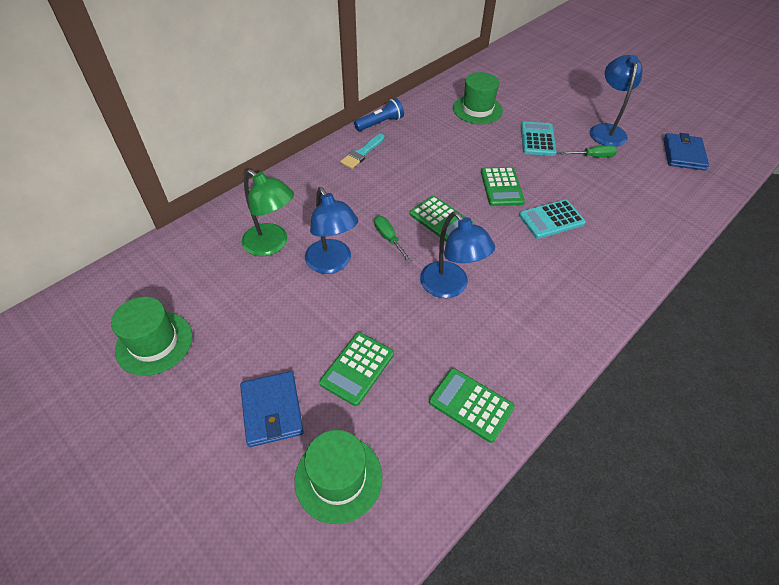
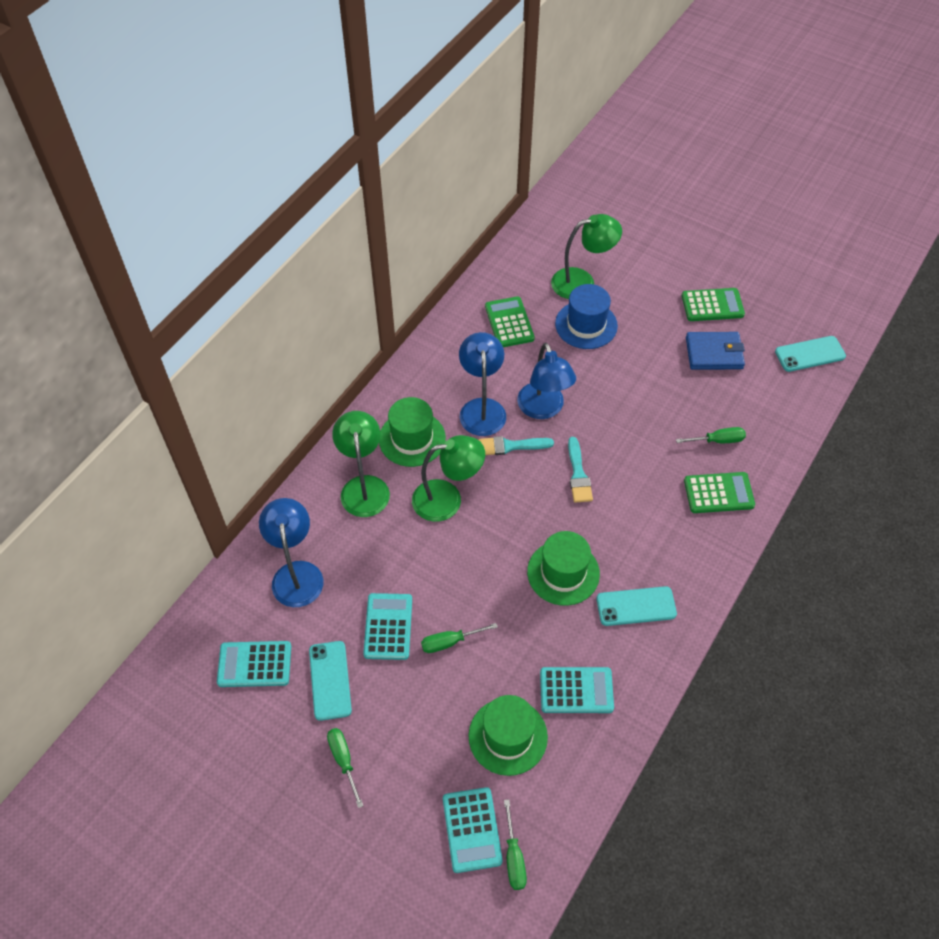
blue flashlight: [354,98,404,131] = 1 -> none = 0
blue hat: none = 0 -> [555,284,618,349] = 1
blue wallet: [240,371,304,447] [663,133,709,170] = 2 -> [686,332,745,370] = 1
green calculator: [319,332,394,406] [410,196,474,242] [429,368,515,443] [481,167,525,206] = 4 -> [485,296,535,347] [682,288,745,321] [684,472,755,513] = 3
green lamp: [242,169,294,256] = 1 -> [332,411,390,517] [412,435,485,522] [551,214,622,299] = 3
green screwdriver: [374,216,412,262] [560,145,617,157] = 2 -> [327,728,363,808] [421,623,498,653] [504,799,527,890] [676,427,746,443] = 4
turquoise brush: [340,134,385,169] = 1 -> [478,436,554,455] [568,437,593,503] = 2
turquoise calculator: [519,199,586,239] [521,121,557,156] = 2 -> [217,641,291,687] [363,593,412,660] [443,787,503,873] [540,667,614,713] = 4
turquoise phone: none = 0 -> [309,641,352,721] [596,586,677,626] [775,336,846,372] = 3

